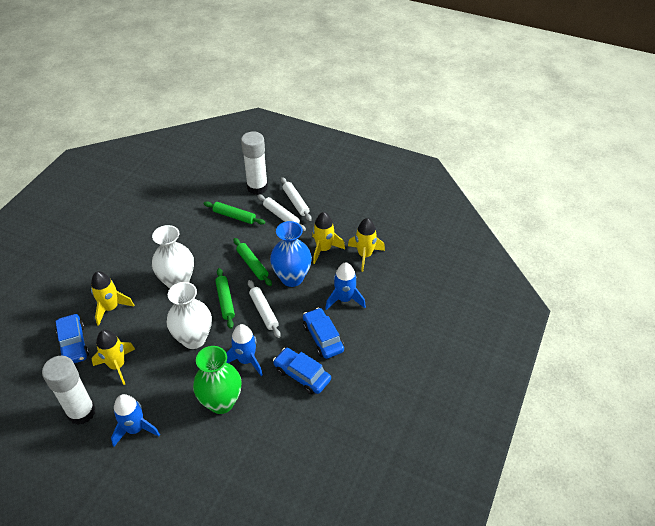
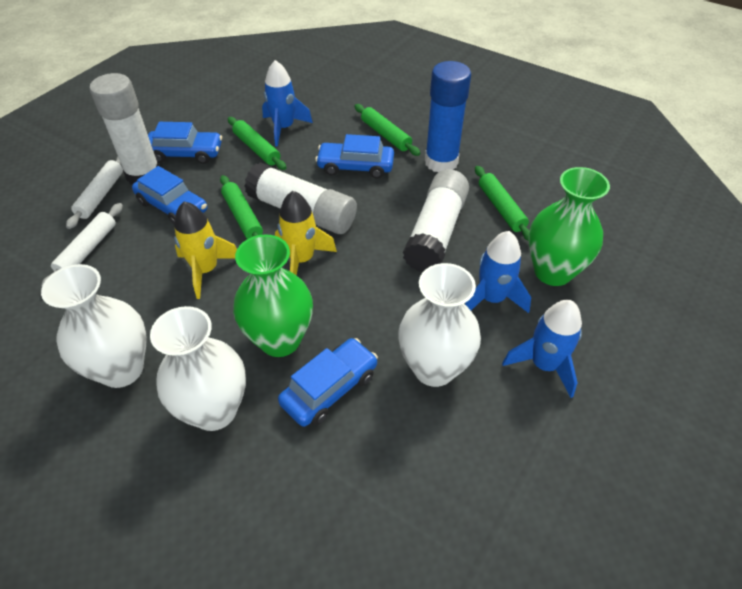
blue car: [56,314,89,363] [273,348,331,394] [303,307,344,359] = 3 -> [132,166,207,225] [148,122,222,164] [278,338,378,427] [315,134,394,179] = 4
blue glue stick: none = 0 -> [425,61,471,172] = 1
blue vase: [270,221,312,287] = 1 -> none = 0
green rolling pin: [204,201,265,225] [215,268,235,329] [233,238,272,286] = 3 -> [220,175,263,239] [228,117,286,170] [354,104,421,156] [475,166,530,241] = 4
green vase: [193,346,242,414] = 1 -> [233,234,313,357] [528,167,610,286] = 2
white glue stick: [42,356,96,425] [241,131,268,195] = 2 -> [90,73,159,185] [244,162,357,234] [403,169,469,272] = 3
white rolling pin: [248,280,281,338] [258,195,306,231] [281,177,312,221] = 3 -> [41,203,123,287] [66,156,123,229] = 2
white vase: [152,225,194,289] [167,282,212,349] = 2 -> [41,264,147,388] [150,306,246,431] [398,263,481,387] = 3
yellow rocket: [91,271,134,326] [92,330,135,385] [312,212,345,264] [348,218,385,272] = 4 -> [174,201,237,299] [275,191,337,276] = 2

